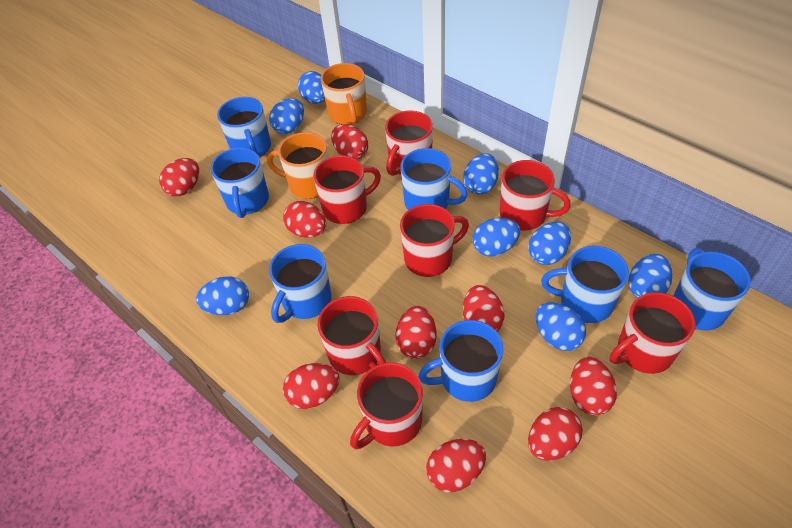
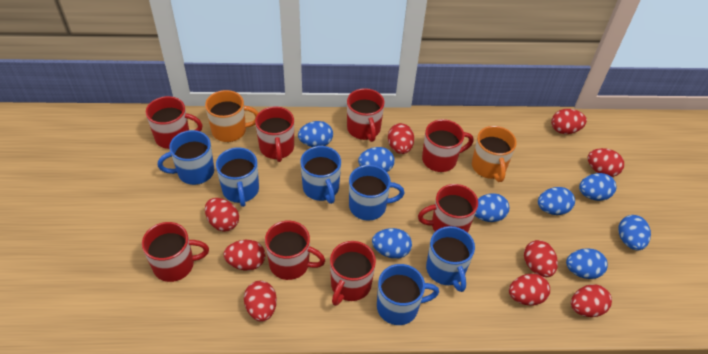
blue mug: [211,147,269,218] [217,97,271,157] [269,244,331,323] [400,148,468,210] [418,320,504,402] [541,246,629,323] [673,248,751,331] = 7 -> [158,130,214,185] [216,147,259,207] [300,146,341,204] [349,165,404,221] [377,264,439,325] [426,226,475,292] = 6
red mug: [313,155,381,224] [317,296,386,375] [350,362,423,449] [385,110,433,176] [400,204,469,277] [500,160,571,231] [610,292,695,374] = 7 -> [142,222,209,282] [146,96,202,149] [255,106,294,162] [265,220,325,280] [330,241,376,306] [347,88,384,142] [418,184,478,233] [422,119,474,172] = 8

